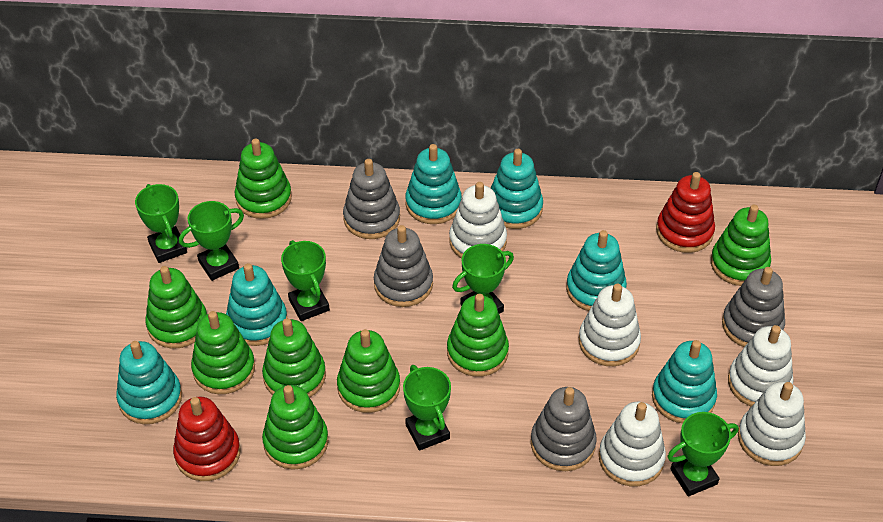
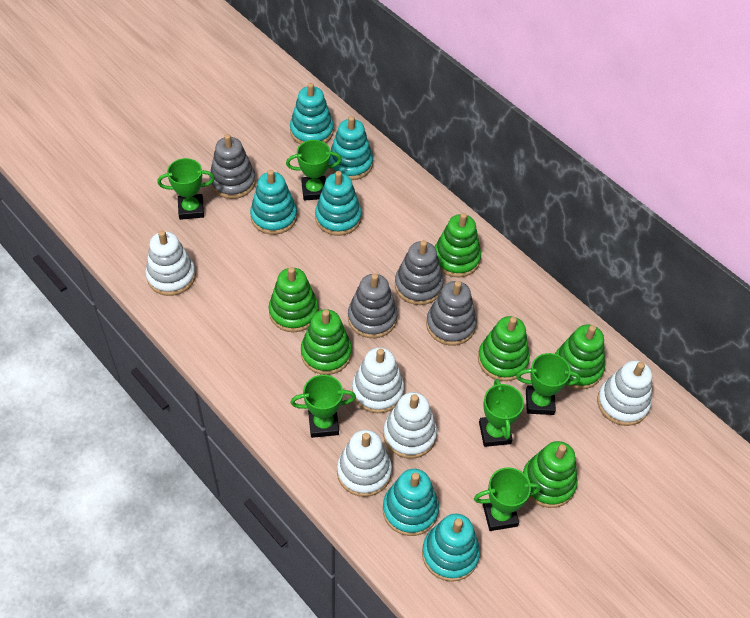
green stacking toy: [145,266,207,349] [191,311,255,394] [235,139,292,219] [262,318,326,398] [262,385,328,470] [337,329,400,413] [447,294,509,377] [711,205,771,286] = 8 -> [269,267,319,332] [301,309,352,375] [435,213,481,277] [478,316,530,381] [523,441,578,508] [555,324,605,390] = 6
red stacking toy: [173,397,241,481] [656,172,715,253] = 2 -> none = 0

